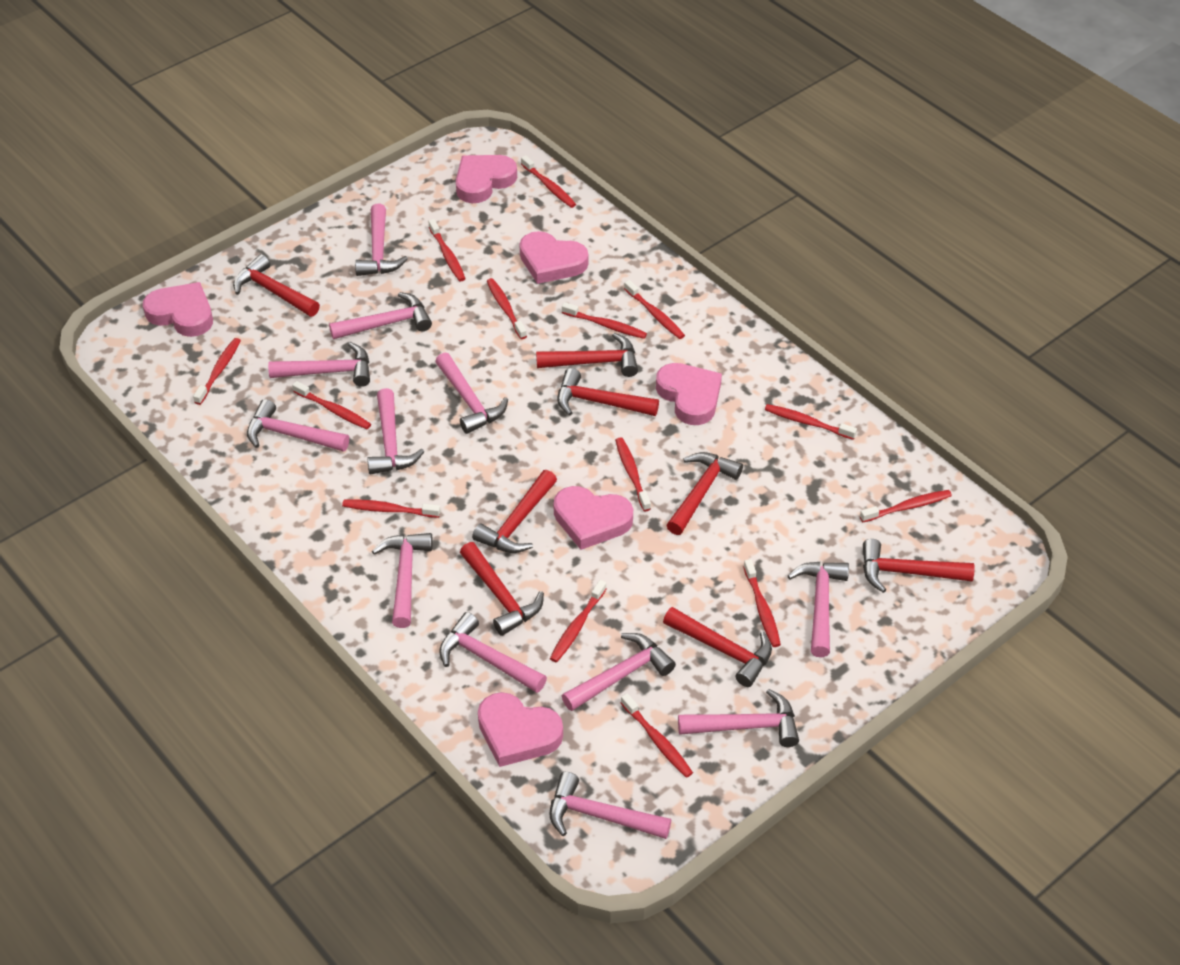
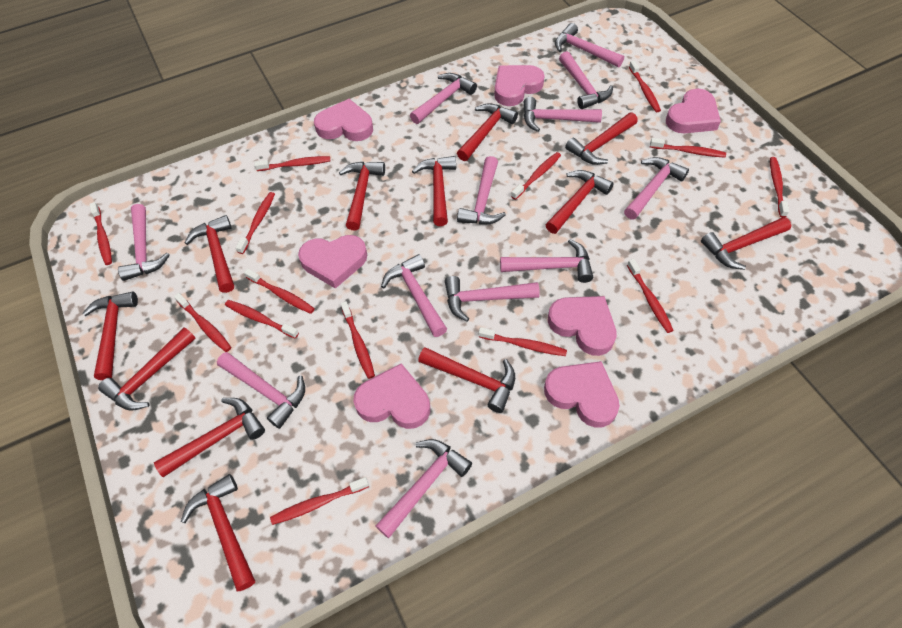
pink heart: [143,282,213,337] [456,155,517,203] [478,692,563,767] [519,231,588,284] [554,486,633,550] [656,363,722,425] = 6 -> [298,235,367,289] [314,99,373,141] [353,363,430,429] [494,65,545,106] [544,361,620,428] [548,296,617,356] [666,89,721,133] = 7
red hammer: [233,254,320,317] [460,542,544,636] [472,470,557,553] [536,333,638,377] [557,368,659,416] [663,607,772,687] [666,452,743,535] [863,539,975,593] = 8 -> [82,292,138,380] [98,327,196,411] [154,398,265,477] [181,474,255,591] [185,215,234,293] [339,162,385,231] [412,156,456,226] [418,347,515,413] [457,103,518,161] [546,170,614,234] [565,112,638,165] [701,217,791,270] = 12

